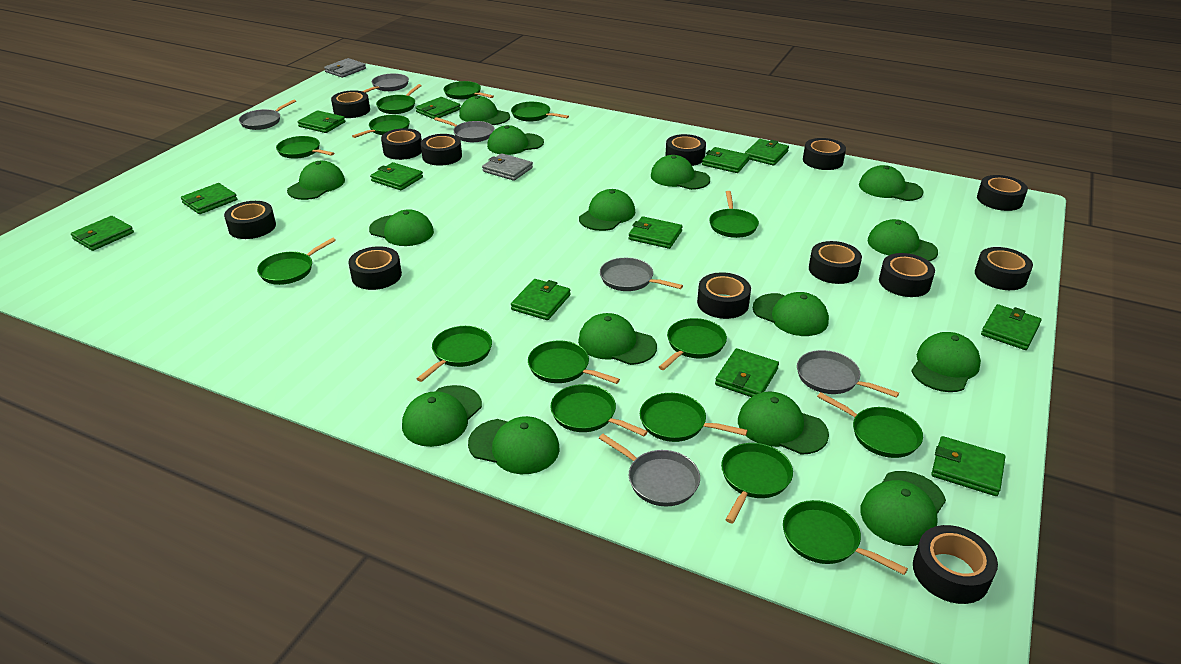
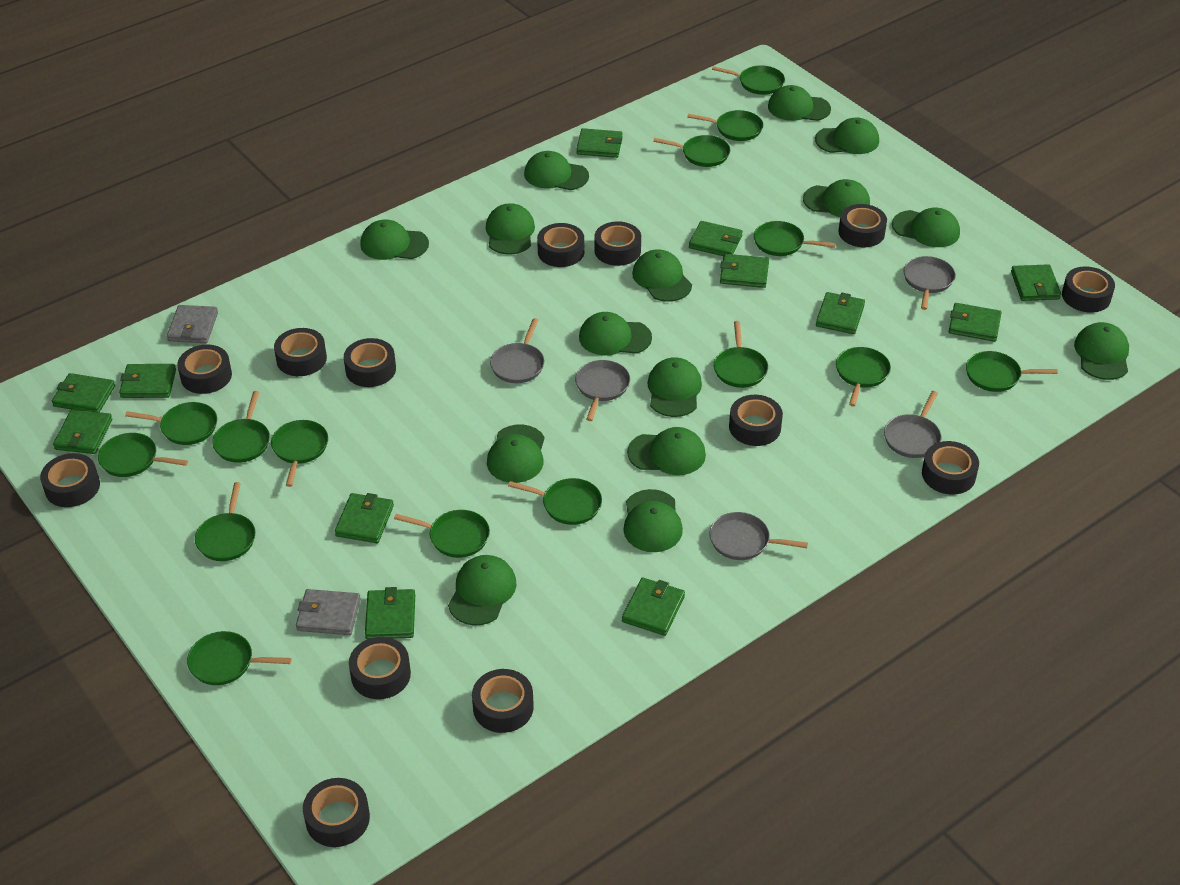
grey pan: [239,99,296,130] [362,73,409,93] [434,117,494,142] [599,434,700,506] [600,258,683,291] [797,350,899,398] = 6 -> [490,318,544,383] [575,360,630,421] [709,512,808,560] [884,391,941,458] [903,256,955,310] = 5

